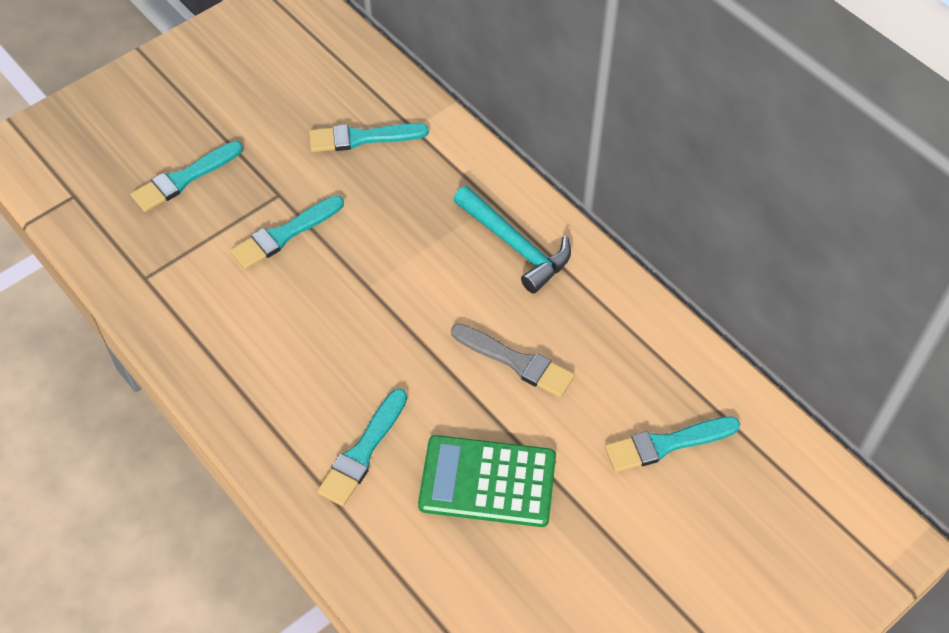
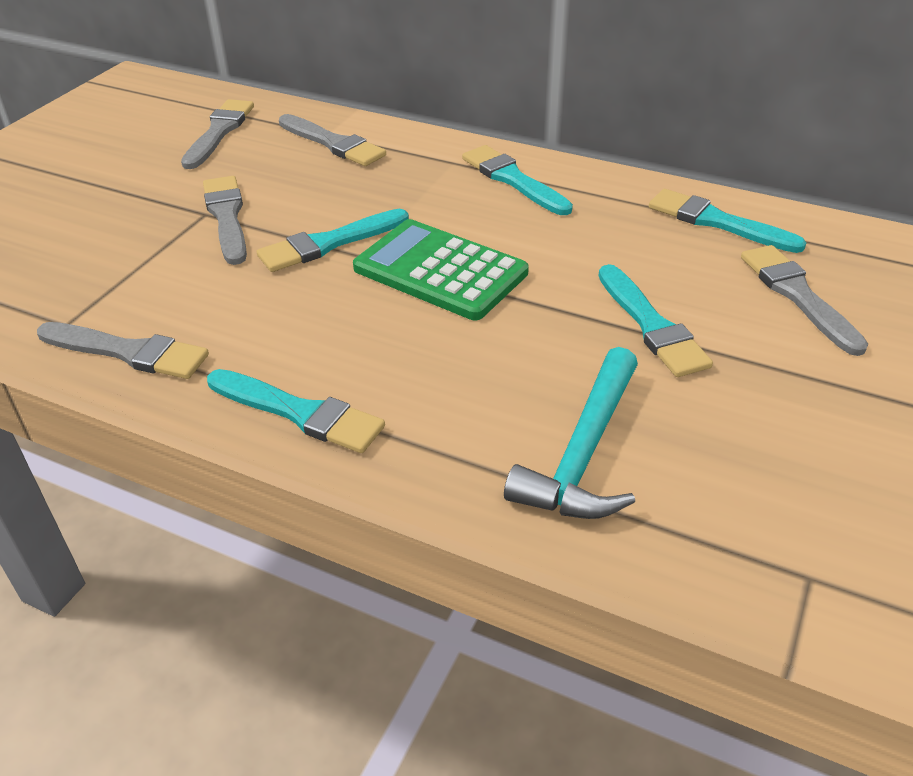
grey brush: [451,323,575,398] = 1 -> [37,322,209,379] [181,99,254,169] [203,176,247,265] [279,114,386,166] [741,245,868,356] = 5

